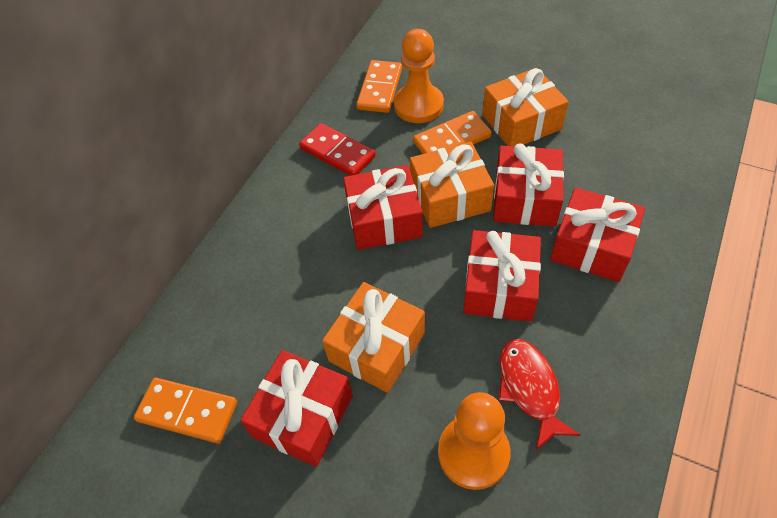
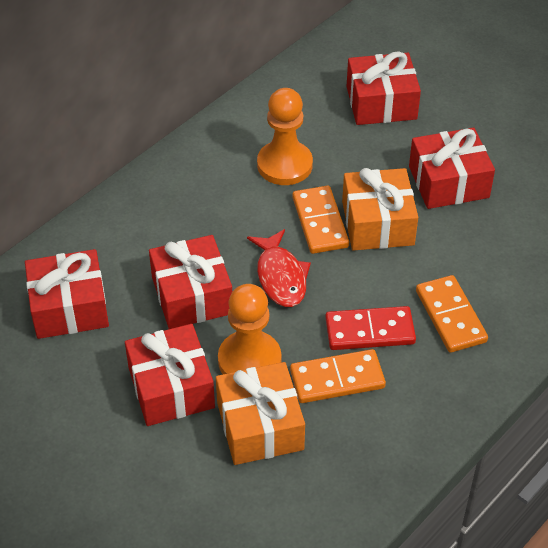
orange gift: [322,282,425,393] [410,142,494,228] [482,68,569,146] = 3 -> [216,362,305,465] [342,168,418,251] = 2

